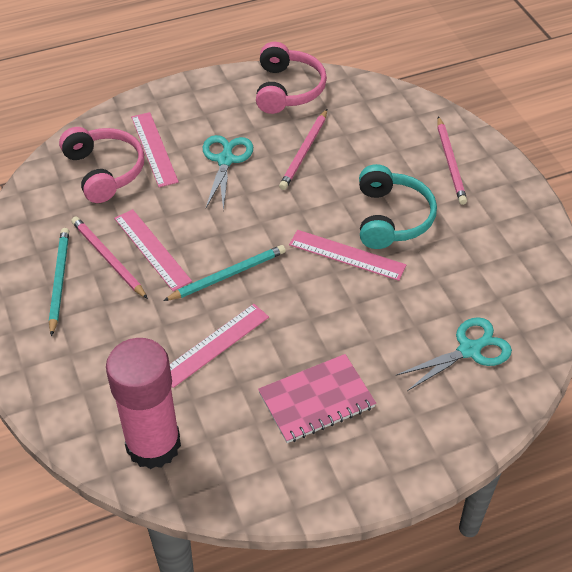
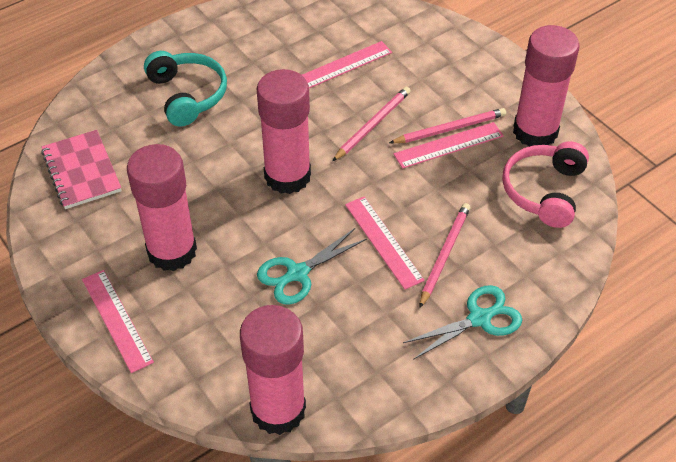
pink glue stick: [106,338,181,469] = 1 -> [127,144,197,271] [240,305,306,435] [257,69,311,194] [513,25,580,147] = 4
pink headphones: [59,127,144,203] [256,42,327,114] = 2 -> [502,141,589,228] = 1
turquoise pencil: [49,228,69,337] [163,245,286,301] = 2 -> none = 0

